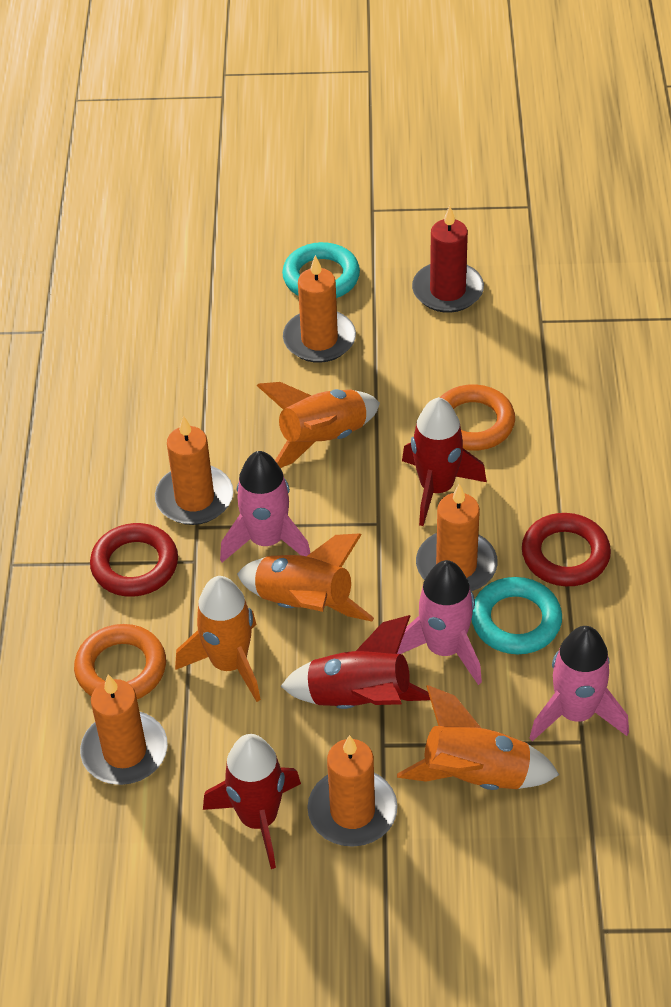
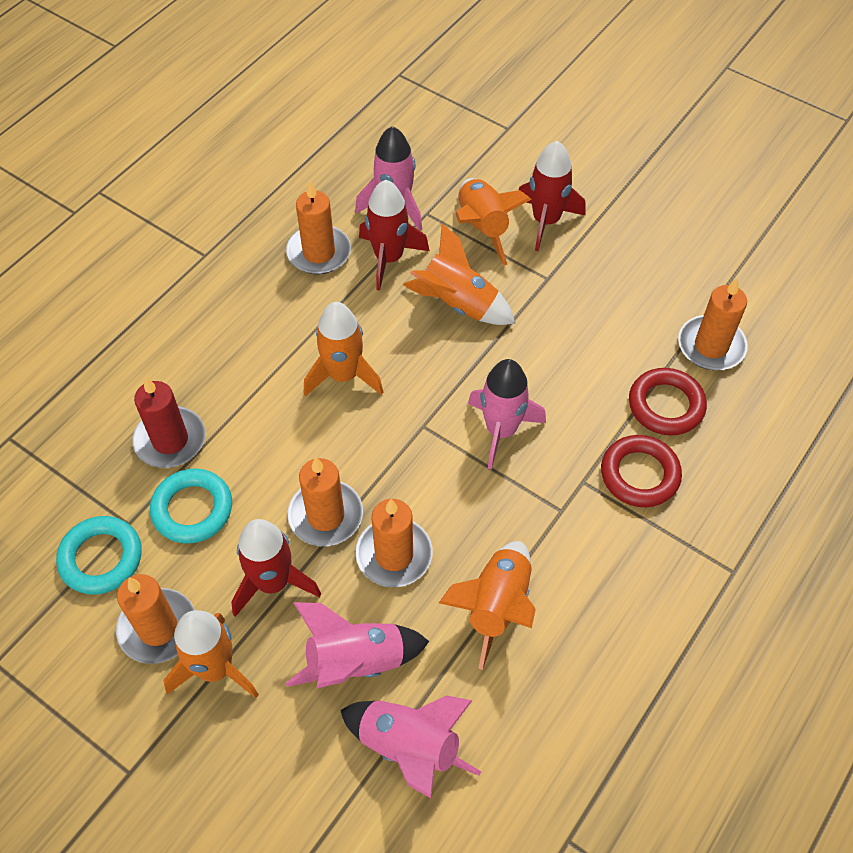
orange ring: [74,624,166,699] [440,384,515,451] = 2 -> none = 0
orange rocket: [175,576,261,702] [237,533,374,622] [257,382,380,468] [397,685,559,790] = 4 -> [163,610,259,698] [303,302,383,397] [403,223,515,325] [439,541,536,670] [456,178,532,266] = 5
pink rocket: [220,451,310,562] [397,560,482,685] [530,626,629,741] = 3 -> [286,602,429,688] [340,696,481,798] [355,126,422,231] [468,359,546,470] = 4

